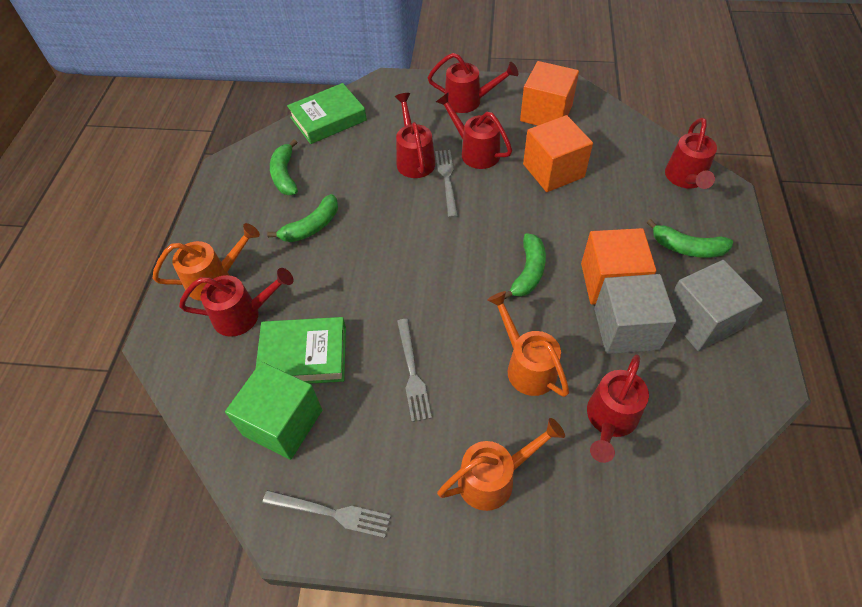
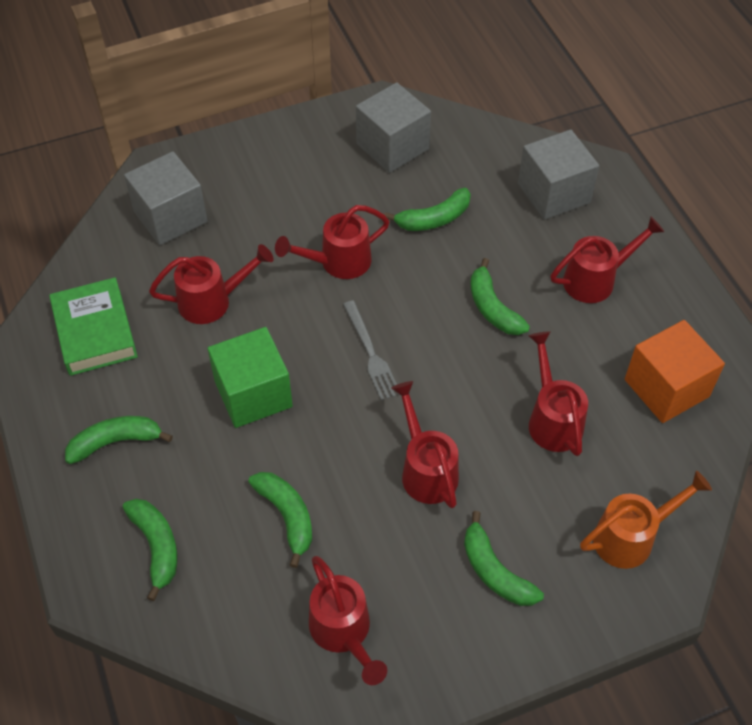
green banana: [267,194,338,242] [270,139,298,195] [504,233,546,300] [647,219,733,258] = 4 -> [65,416,173,464] [123,499,177,601] [248,472,312,568] [384,188,471,231] [464,511,544,606] [470,258,530,335] = 6
green book: [256,317,346,384] [287,83,367,144] = 2 -> [49,277,138,376] = 1
grey cube: [594,274,676,354] [669,260,763,351] = 2 -> [124,151,208,245] [356,82,431,173] [518,129,599,220] = 3
grey fork: [262,490,391,538] [397,319,432,422] [435,150,458,218] = 3 -> [343,301,400,401] = 1
orange cube: [520,61,579,126] [523,115,593,192] [581,228,656,305] = 3 -> [625,320,725,423] = 1
orange watering can: [153,223,260,301] [437,418,565,511] [487,291,569,397] = 3 -> [580,471,712,569] = 1

